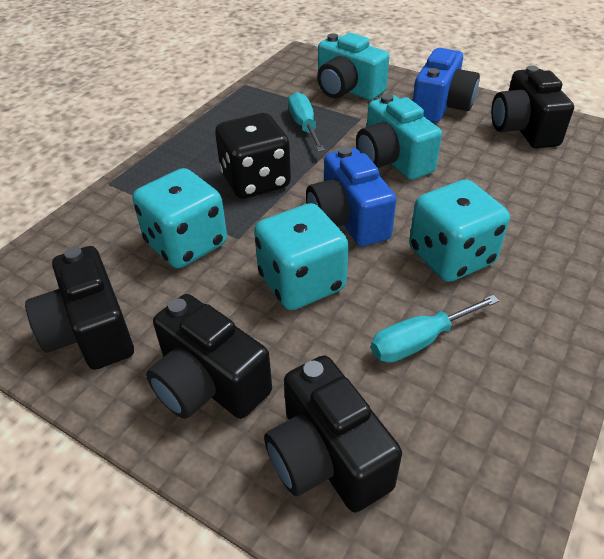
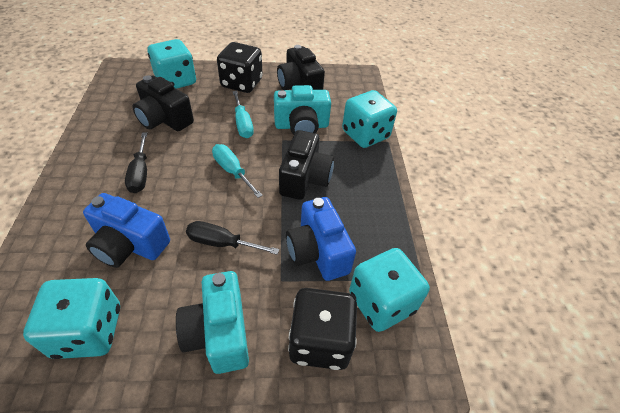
black camera: [25,246,134,370] [146,294,272,419] [264,355,402,512] [491,65,574,148] = 4 -> [132,75,194,131] [277,45,325,90] [279,130,334,200] = 3
black dice: [215,113,291,199] = 1 -> [217,42,263,93] [288,288,357,370] = 2
black screwdriver: none = 0 -> [125,132,147,193] [186,221,279,255] = 2
turquoise dice: [132,168,227,268] [254,203,349,310] [409,180,510,282] = 3 -> [23,278,120,359] [148,39,196,89] [342,90,397,148] [349,248,430,332] = 4

